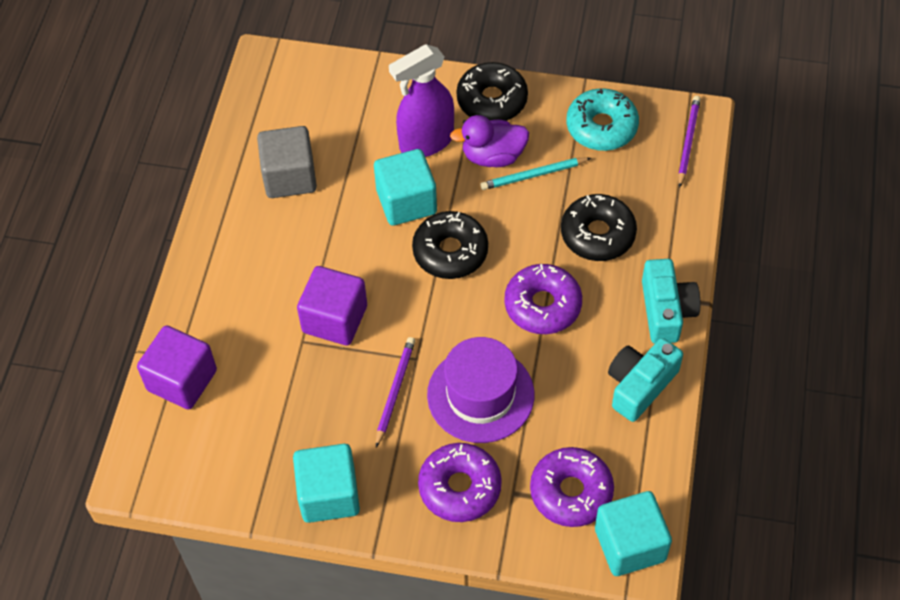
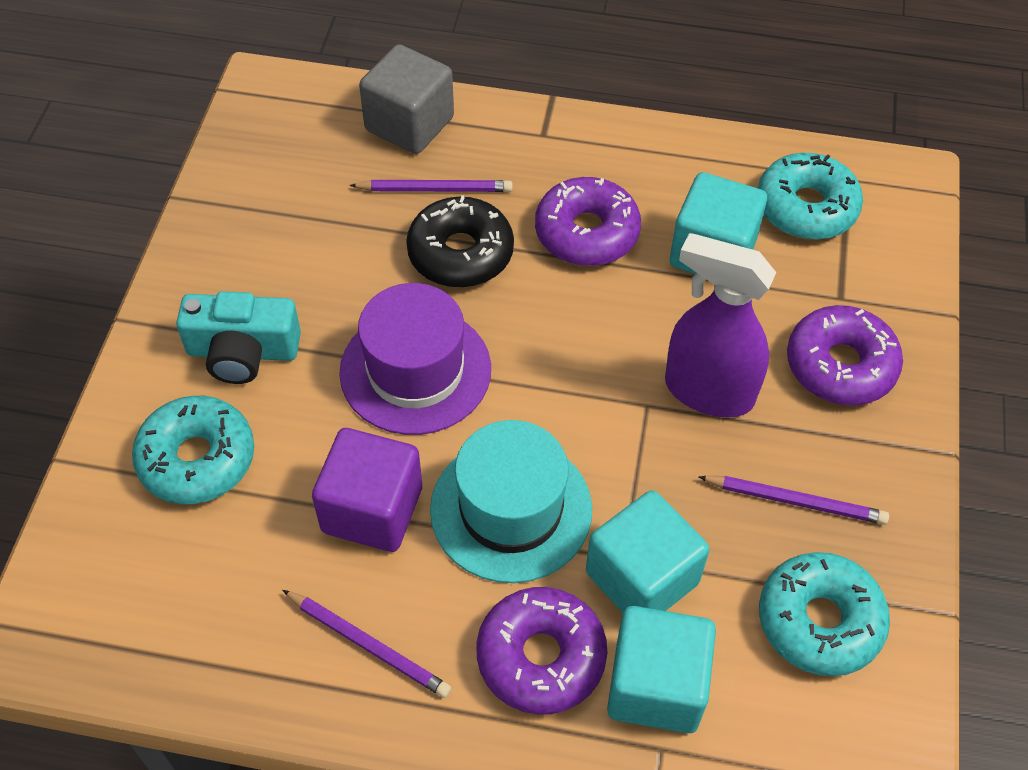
black donut: [412,211,488,279] [456,62,528,121] [561,194,637,261] = 3 -> [406,195,514,288] = 1
purple cube: [137,325,217,410] [297,266,367,345] = 2 -> [312,428,422,552] = 1
purple duck: [450,115,529,167] = 1 -> none = 0
purple pencil: [376,337,415,448] [678,96,701,188] = 2 -> [282,590,451,698] [349,180,512,192] [698,476,889,525] = 3
turquoise camera: [608,338,683,422] [642,259,700,344] = 2 -> [176,291,301,384] = 1
turquoise donut: [566,88,639,151] = 1 -> [132,396,254,504] [758,153,863,240] [759,552,890,676] = 3
turquoise hat: none = 0 -> [430,420,592,583] = 1
turquoise pencil: [480,157,591,190] = 1 -> none = 0

